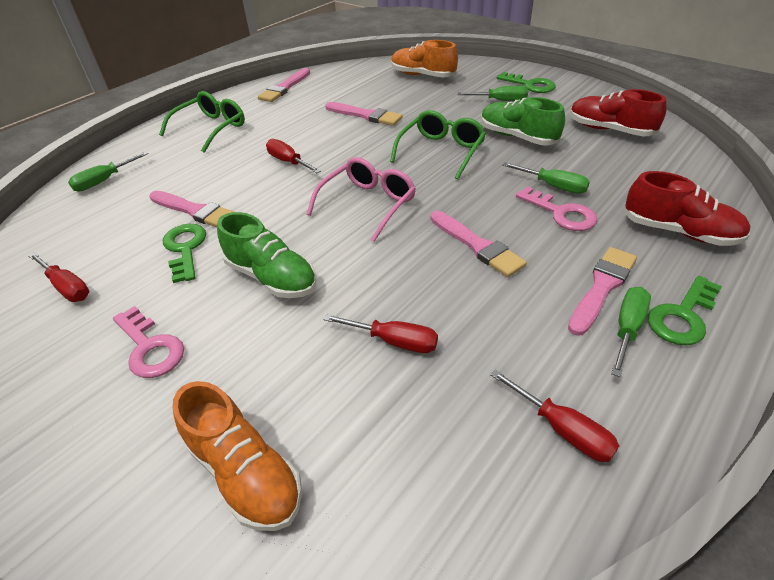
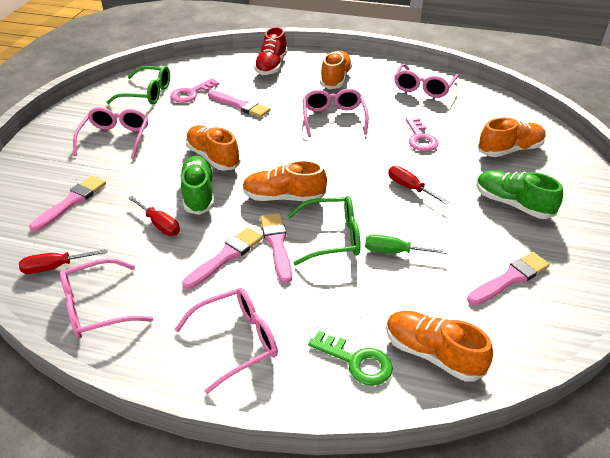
green key: [163,224,206,283] [497,72,556,93] [648,276,722,345] = 3 -> [308,331,393,386] = 1
green screwdriver: [68,152,149,191] [457,86,528,101] [502,162,590,194] [611,287,651,377] = 4 -> [365,234,448,254] = 1
orange shoe: [173,381,302,531] [391,40,458,78] = 2 -> [186,125,241,171] [242,160,327,202] [320,51,352,89] [386,311,493,382] [478,117,546,157] = 5
pink glasses: [307,157,416,242] = 1 -> [60,258,153,339] [73,107,148,159] [174,288,278,394] [303,89,369,137] [394,64,458,98] = 5
red screwdriver: [29,252,89,302] [266,139,321,173] [323,314,438,353] [490,369,619,462] = 4 -> [19,249,107,274] [128,196,180,236] [388,166,449,205] = 3
red shoe: [570,89,666,136] [624,171,750,246] = 2 -> [254,27,287,75] = 1

